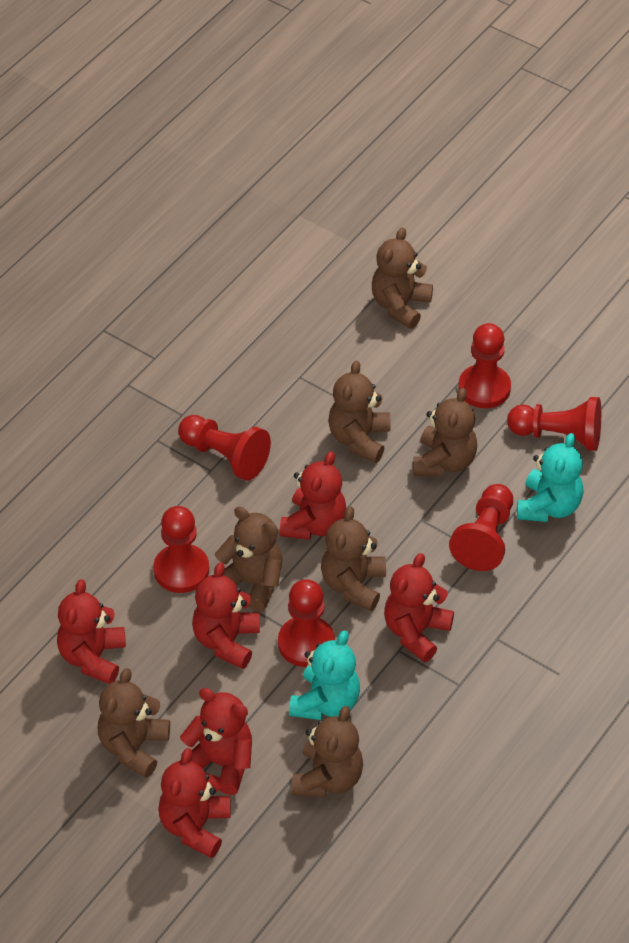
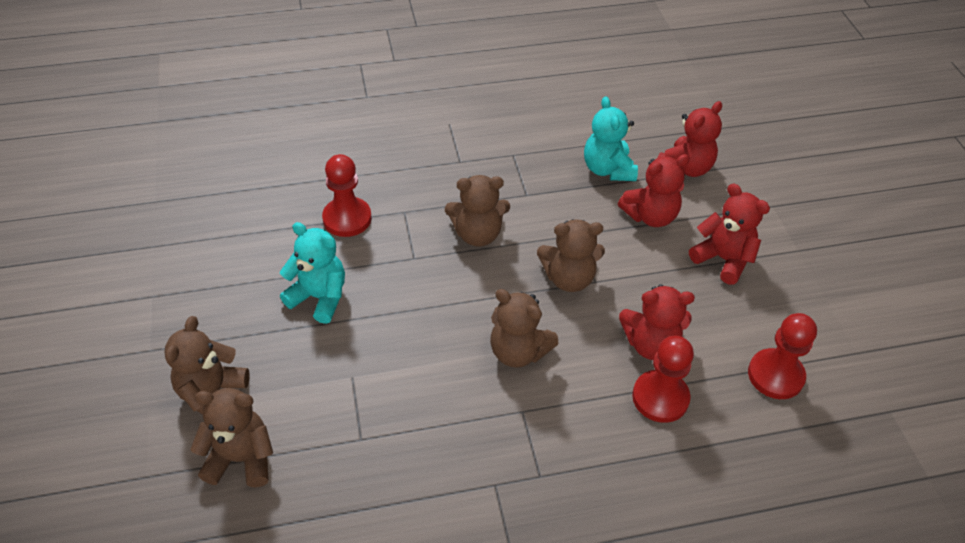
brown teddy bear: [98,668,170,778] [215,507,282,612] [292,706,363,798] [321,506,386,611] [328,361,390,463] [372,227,433,329] [413,388,477,477] = 7 -> [164,316,250,415] [190,388,273,487] [445,175,510,247] [490,289,559,368] [537,219,605,292] = 5
red pawn: [154,506,209,593] [178,415,271,481] [278,579,335,667] [449,484,513,571] [458,323,511,408] [507,397,601,451] = 6 -> [322,154,372,237] [632,336,694,423] [748,313,817,399] = 3
red teddy bear: [57,579,126,684] [158,748,231,858] [180,688,252,795] [192,563,260,669] [279,451,346,540] [384,553,454,662] = 6 -> [618,154,690,227] [619,284,695,360] [658,101,722,177] [689,184,770,285] = 4

